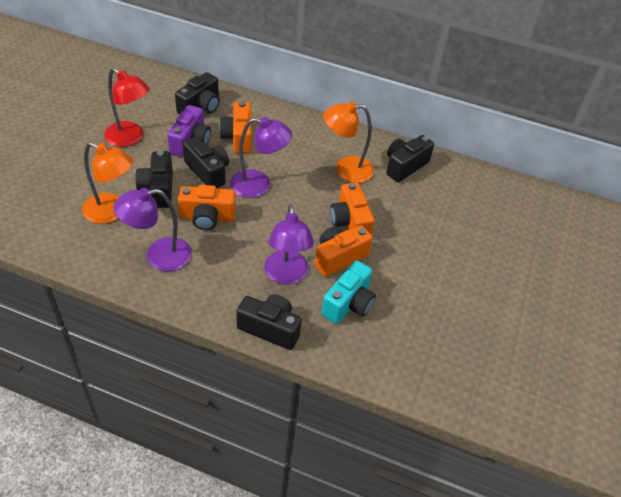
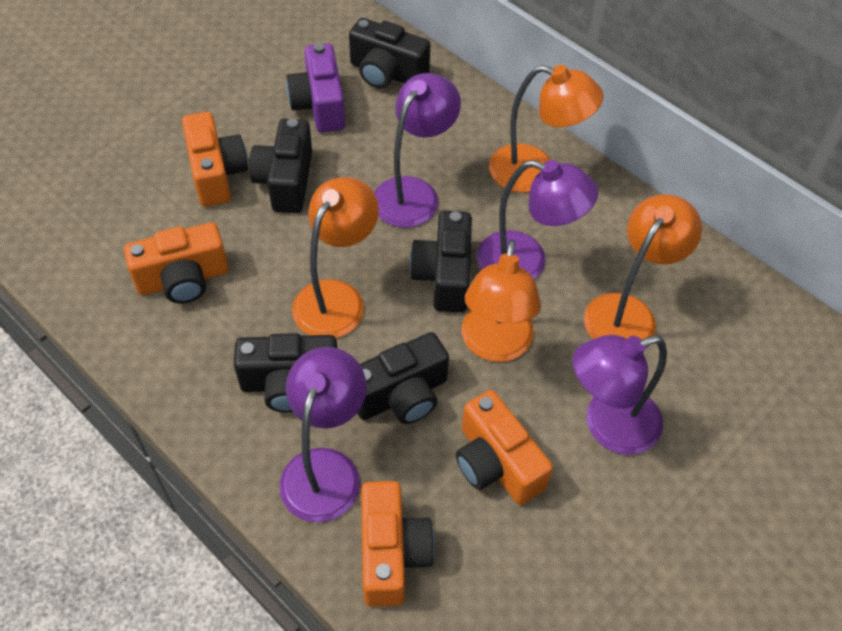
orange lamp: [82,142,133,224] [323,102,374,183] = 2 -> [292,177,379,338] [462,239,541,362] [489,65,604,193] [584,194,702,340] = 4
purple lamp: [113,188,191,271] [230,117,292,198] [264,205,314,285] = 3 -> [279,347,367,523] [374,73,461,228] [477,160,598,280] [573,335,667,455] = 4
red lamp: [104,68,150,147] = 1 -> none = 0
turquoise camera: [321,260,376,324] = 1 -> none = 0

